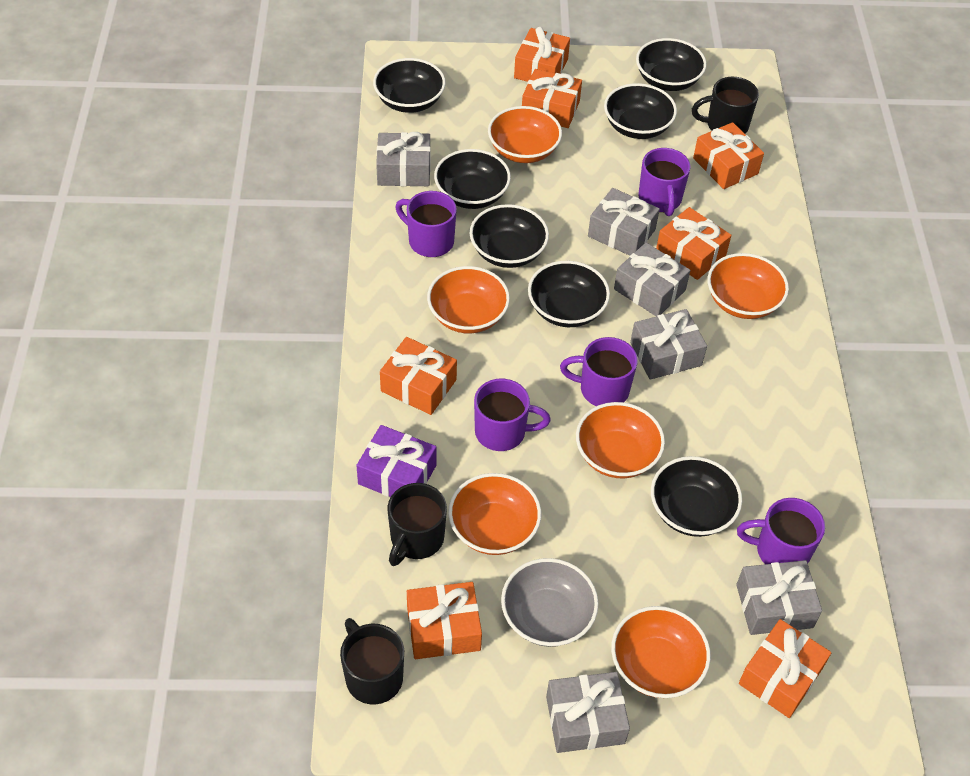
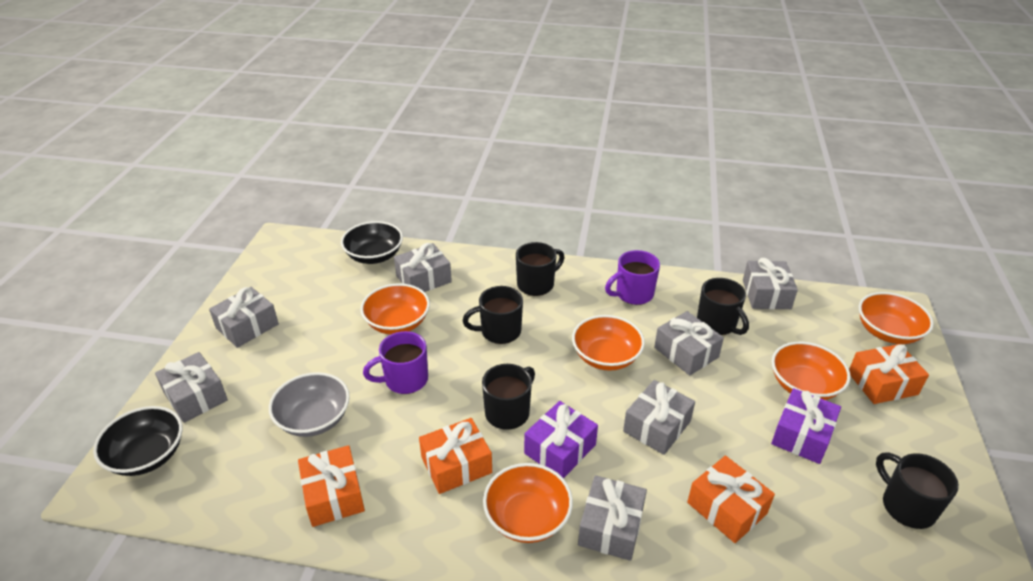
black bowl: [373,58,446,113] [434,149,511,209] [470,204,549,268] [528,261,610,327] [604,83,677,139] [636,38,707,91] [651,456,742,537] = 7 -> [93,406,183,476] [341,221,403,264] = 2
black mug: [340,618,404,705] [387,483,447,566] [692,77,759,134] = 3 -> [462,286,523,344] [482,364,535,430] [516,242,564,296] [697,278,749,335] [876,453,959,529] = 5
grey gift: [376,132,431,186] [546,672,630,753] [588,188,660,256] [614,243,690,316] [630,309,707,380] [736,560,822,635] = 6 -> [155,352,228,423] [209,287,279,348] [394,243,452,292] [578,475,647,561] [623,380,695,455] [654,311,724,376] [743,258,798,309] = 7
orange bowl: [427,266,510,333] [448,473,541,555] [488,106,562,163] [576,402,665,478] [611,606,711,698] [707,253,789,319] = 6 -> [360,283,430,334] [483,463,573,543] [572,315,645,371] [771,342,851,400] [858,292,934,344] = 5
orange gift: [380,337,457,415] [407,582,482,659] [514,27,570,82] [522,69,582,128] [656,207,731,280] [693,122,764,189] [739,619,831,718] = 7 -> [298,445,365,527] [419,418,492,494] [687,456,775,543] [849,344,929,404] = 4
purple gift: [356,425,436,497] = 1 -> [524,401,598,478] [771,388,841,464] = 2
purple mug: [395,191,457,257] [474,379,551,451] [560,337,638,406] [638,148,691,216] [737,498,825,564] = 5 -> [363,331,428,394] [605,250,660,305] = 2

